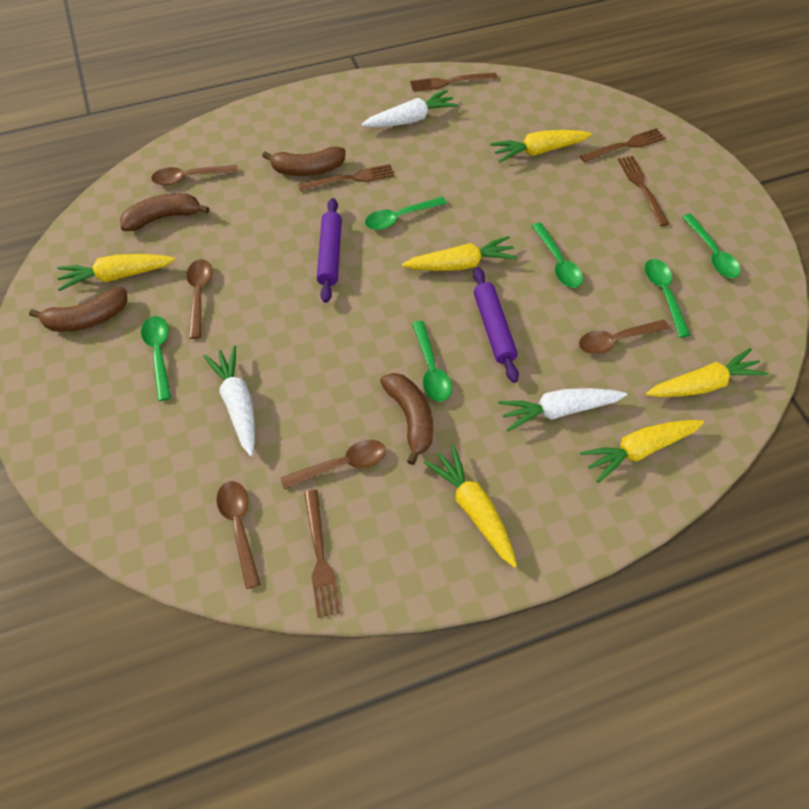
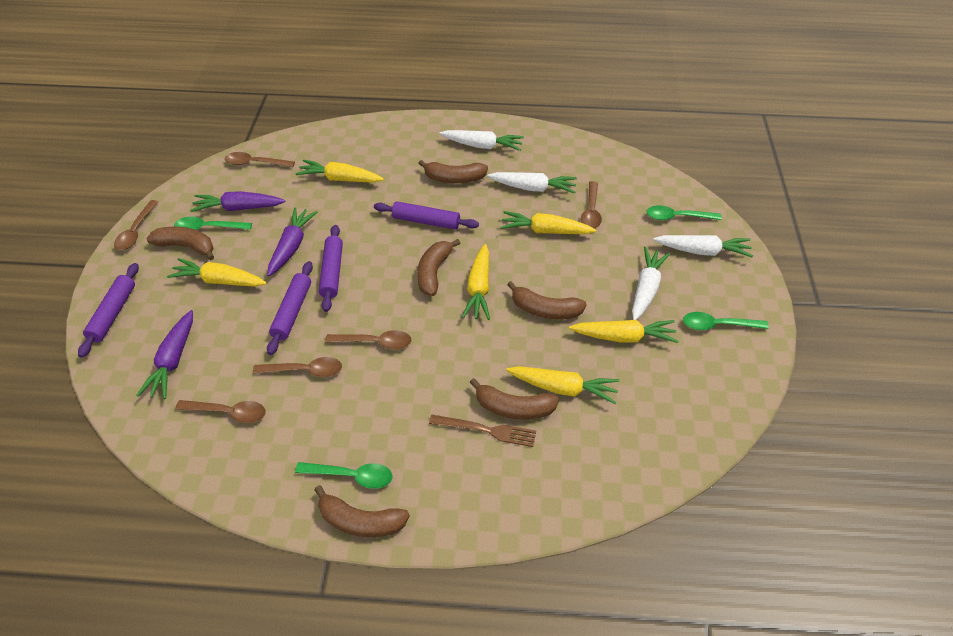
brown banana: [29,287,128,332] [120,193,209,231] [262,146,346,176] [380,373,433,465] = 4 -> [146,227,214,261] [314,485,410,537] [417,239,461,296] [418,160,488,183] [470,378,559,420] [507,281,587,319] = 6
brown fork: [298,164,394,191] [304,490,340,618] [410,73,498,91] [580,128,665,162] [618,156,669,226] = 5 -> [429,415,536,447] = 1
brown spoon: [151,165,238,185] [186,259,213,339] [217,481,261,589] [280,440,386,489] [579,320,669,354] = 5 -> [114,200,158,250] [175,400,266,423] [225,152,295,167] [253,357,342,377] [325,330,412,350] [581,181,602,229] = 6
green spoon: [141,316,171,401] [365,197,447,230] [412,321,452,402] [532,222,583,288] [645,259,690,337] [682,214,741,278] = 6 -> [174,216,252,230] [295,462,392,489] [646,205,722,220] [683,312,769,330] = 4
purple carrot: none = 0 -> [136,310,193,399] [190,191,285,212] [267,207,318,276] = 3
purple rolling pin: [317,198,342,303] [473,267,519,383] = 2 -> [78,263,139,358] [267,261,313,355] [319,225,343,312] [374,201,479,230] = 4
white carrot: [203,345,255,456] [362,90,458,127] [498,388,627,431] = 3 -> [439,130,524,151] [487,172,577,194] [632,247,670,320] [653,235,753,257] = 4

